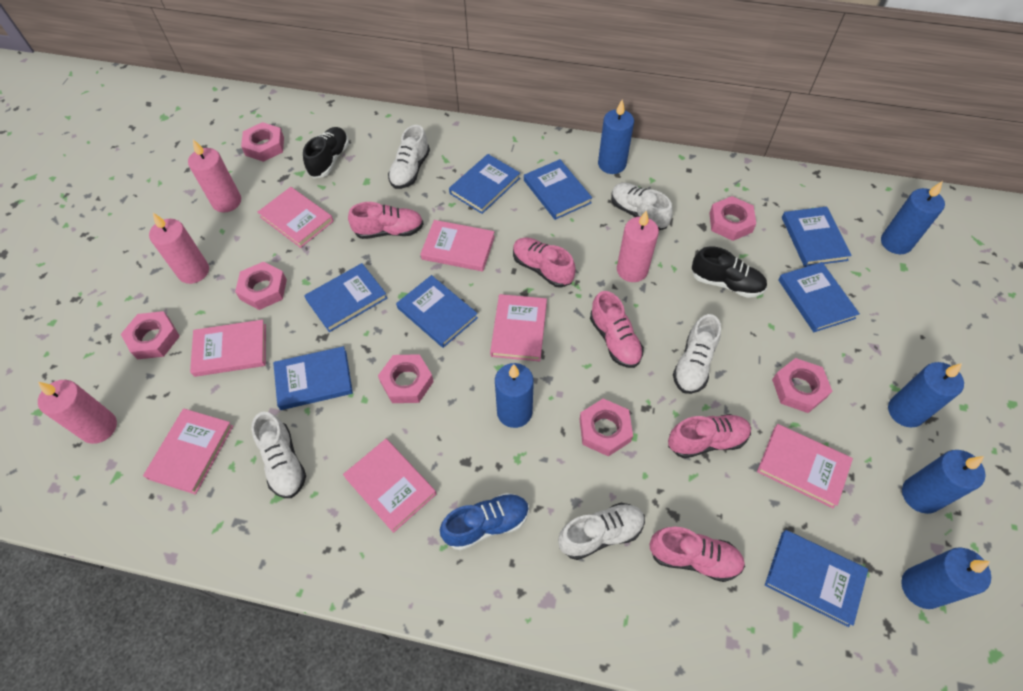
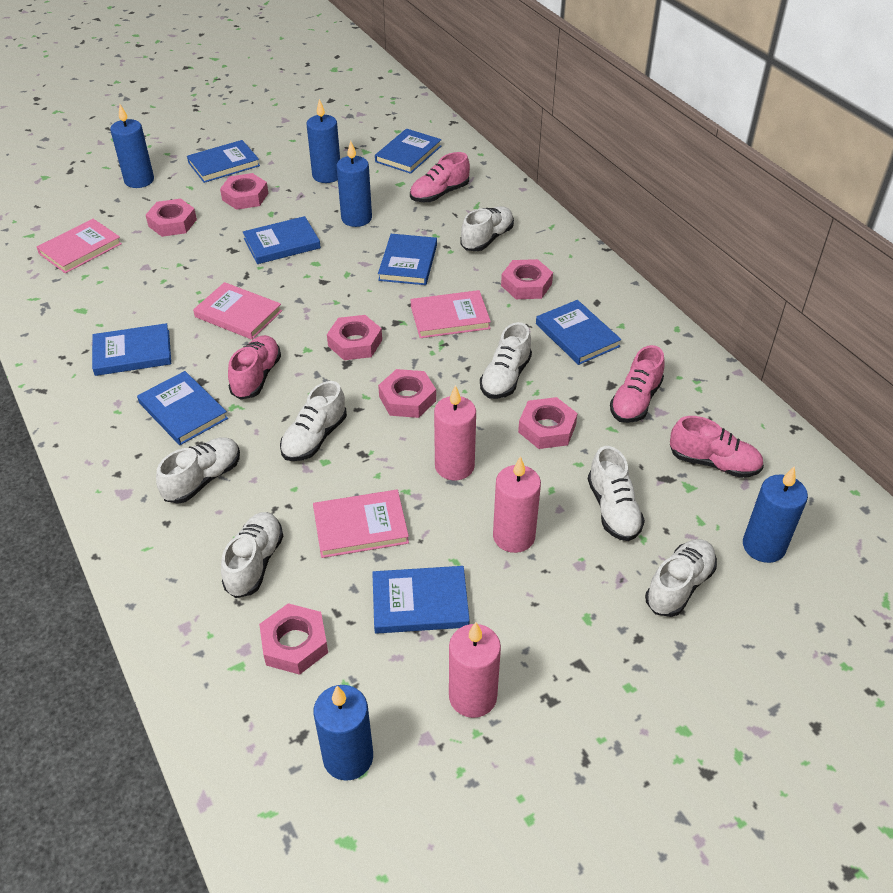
black shoe: [303,127,349,178] [692,246,767,298] = 2 -> none = 0
blue candle: [495,363,534,428] [598,100,634,174] [881,181,945,254] [888,362,964,427] [901,547,991,609] [902,450,986,514] = 6 -> [110,104,154,188] [307,99,340,183] [314,685,373,781] [336,140,372,227] [743,466,808,563] = 5
blue shoe: [440,493,529,550] = 1 -> none = 0
pink book: [143,408,233,495] [190,320,266,377] [258,187,334,248] [343,439,436,533] [421,220,495,271] [490,294,547,361] [757,424,853,509] = 7 -> [37,219,122,273] [193,282,282,340] [313,490,409,558] [411,290,491,338] = 4
pink candle: [38,380,117,444] [149,213,209,284] [188,139,241,213] [617,211,659,282] = 4 -> [434,385,476,480] [449,622,501,718] [493,456,541,553] = 3
pink shoe: [348,202,424,239] [513,237,575,288] [590,291,644,368] [649,527,745,582] [668,414,751,458] = 5 -> [228,335,281,399] [410,152,470,202] [610,345,664,423] [670,416,764,478] = 4
white shoe: [251,412,306,498] [388,125,430,189] [558,503,645,560] [611,183,673,230] [673,314,721,394] = 5 -> [156,437,240,504] [221,512,283,598] [280,381,347,461] [460,206,514,251] [480,322,532,399] [588,446,645,541] [645,539,717,617] = 7

